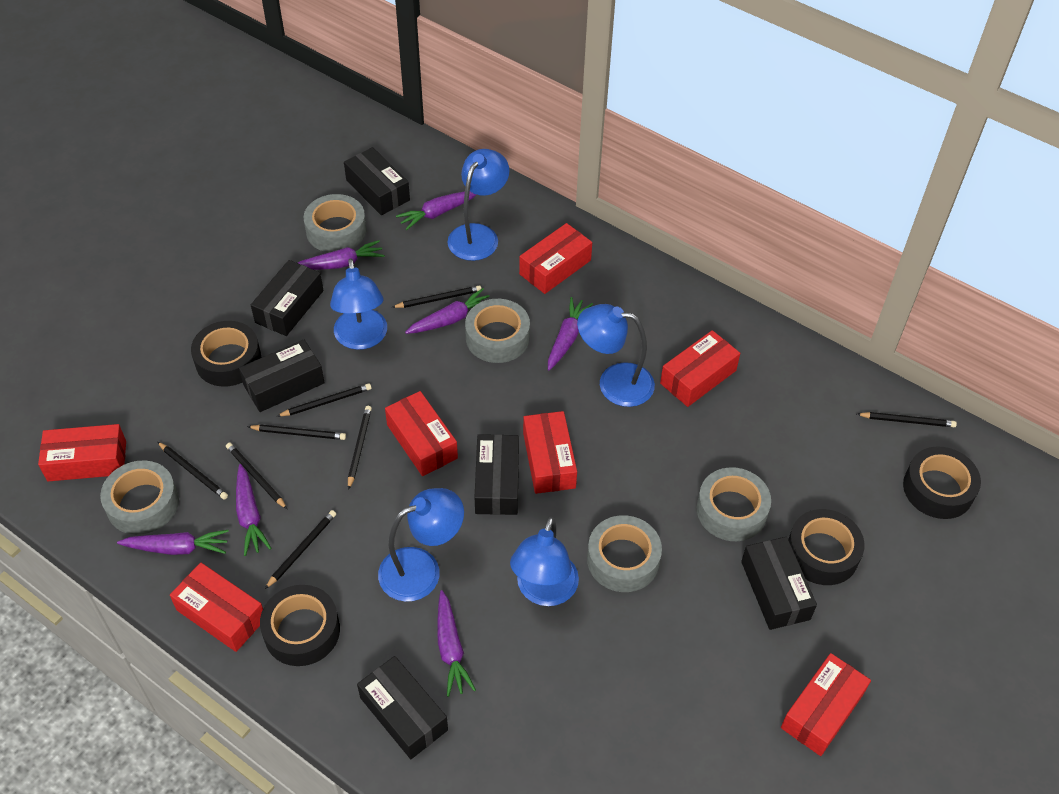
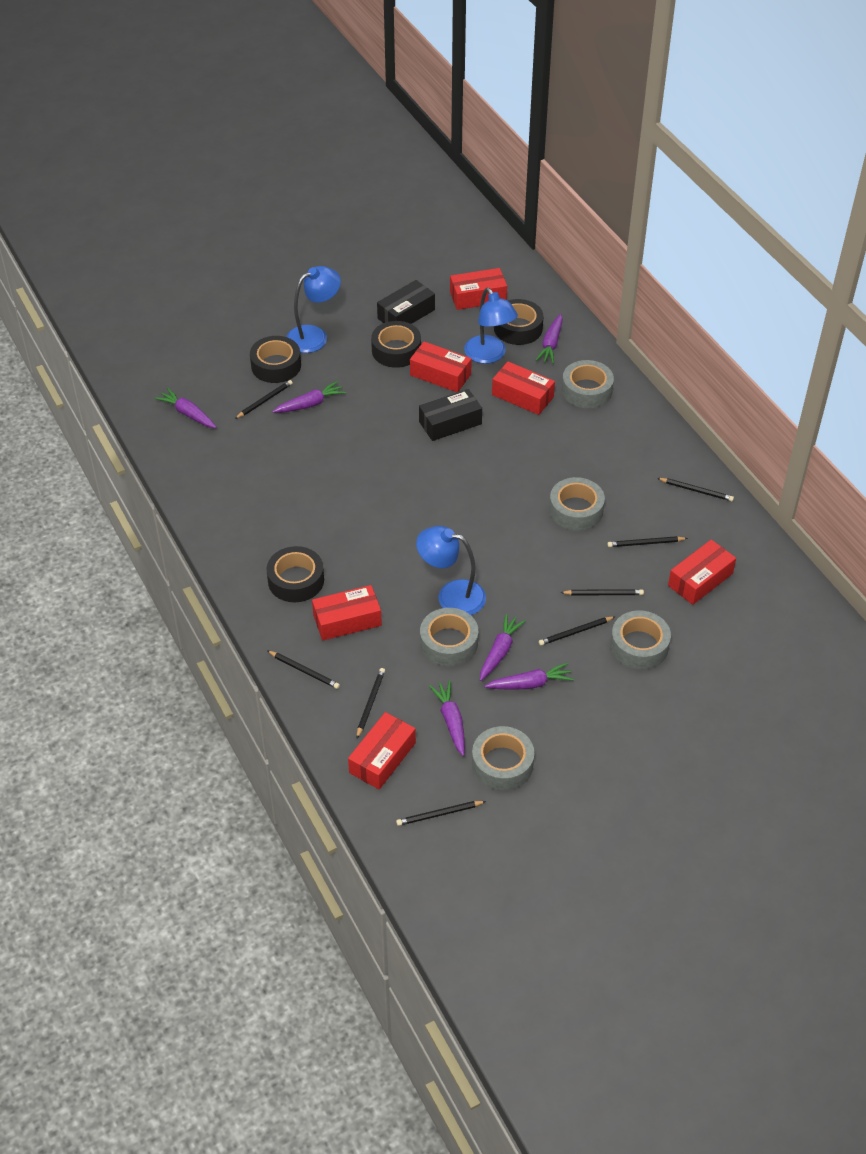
black box: [239,339,325,412] [251,260,324,336] [344,147,410,215] [357,656,448,759] [475,434,519,515] [741,537,817,630] = 6 -> [377,280,435,324] [419,389,482,441] = 2
blue lamp: [330,258,387,350] [378,488,464,602] [447,149,509,261] [510,517,579,606] [577,304,655,407] = 5 -> [286,266,341,353] [416,526,486,615] [464,288,518,364] = 3
purple carrot: [117,530,229,555] [236,464,272,556] [298,240,385,270] [396,191,477,230] [405,288,489,334] [437,590,476,697] [548,297,593,371] = 7 -> [155,388,217,428] [272,381,346,413] [429,680,465,756] [480,613,526,681] [484,662,574,690] [536,314,563,364] = 6
red box: [38,424,126,481] [170,563,263,652] [385,391,458,476] [519,223,592,294] [523,411,577,494] [660,330,740,407] [781,653,871,756] = 7 -> [312,585,382,640] [348,712,416,790] [410,341,472,392] [450,268,507,310] [492,362,555,415] [668,540,736,605] = 6

